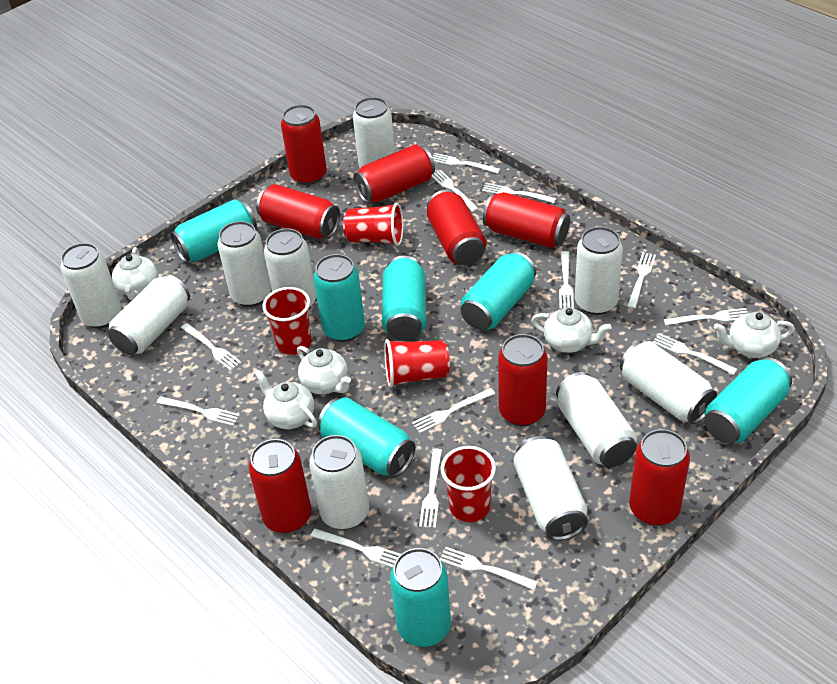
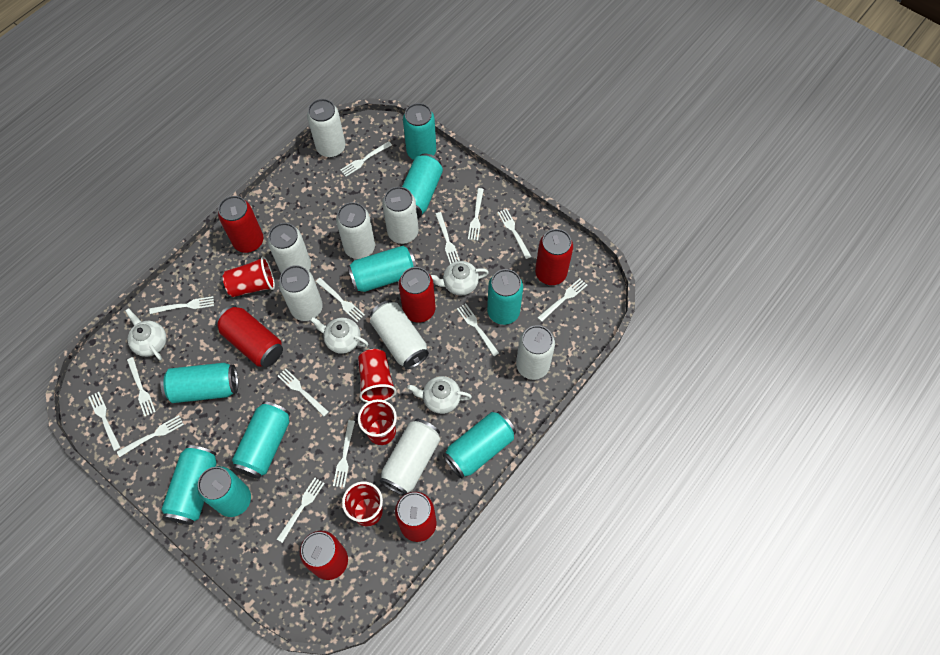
red can: [248,439,311,533] [256,184,340,239] [281,105,327,185] [353,144,435,203] [427,190,486,265] [483,192,570,248] [498,334,548,426] [629,429,690,526] = 8 -> [215,305,283,367] [218,196,264,253] [300,531,348,580] [395,492,437,542] [398,267,435,322] [535,229,573,285] = 6
turquoise can: [170,199,257,263] [313,254,365,342] [318,397,416,477] [382,256,426,341] [390,548,451,647] [461,251,536,330] [704,357,792,444] = 7 -> [160,363,238,403] [161,445,216,525] [198,466,251,517] [232,401,290,479] [347,246,417,292] [402,153,443,218] [403,103,436,160] [443,411,516,479] [487,269,523,325] = 9
white can: [60,243,121,328] [108,274,190,355] [218,221,271,307] [264,228,316,309] [309,435,369,530] [353,97,395,168] [513,436,588,541] [556,372,637,467] [575,227,623,315] [620,341,717,424] = 10 -> [268,223,311,274] [279,265,323,321] [307,99,345,158] [336,202,375,259] [370,300,429,369] [380,419,440,495] [382,187,419,244] [516,325,555,380] = 8
white fork: [157,396,240,426] [181,323,241,371] [311,529,401,568] [412,388,495,433] [419,449,442,528] [432,153,500,174] [432,170,478,212] [440,547,538,590] [482,183,556,203] [559,251,574,309] [627,253,656,309] [653,333,737,375] [664,308,748,325] = 13 -> [88,392,121,451] [117,415,184,457] [127,357,156,416] [149,296,214,314] [277,478,325,543] [278,368,329,416] [316,278,365,322] [333,420,355,488] [340,141,392,177] [435,212,460,264] [457,303,499,356] [468,188,484,241] [498,209,531,259] [537,278,587,322] = 14
white teapot: [112,247,158,300] [255,370,317,429] [297,346,351,394] [531,307,612,353] [714,312,795,358] = 5 -> [125,308,167,360] [310,317,369,354] [407,376,472,414] [431,261,489,296] = 4

